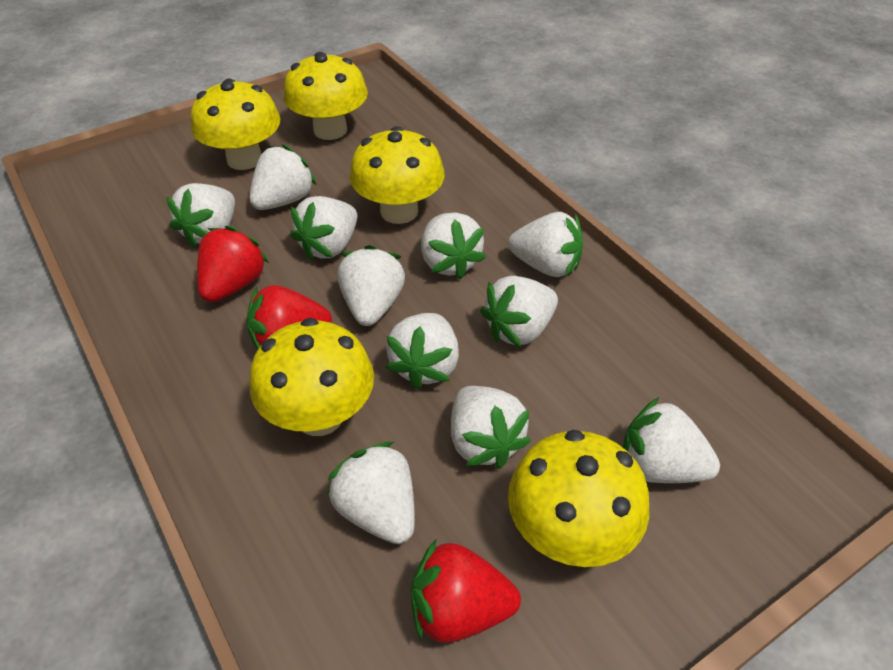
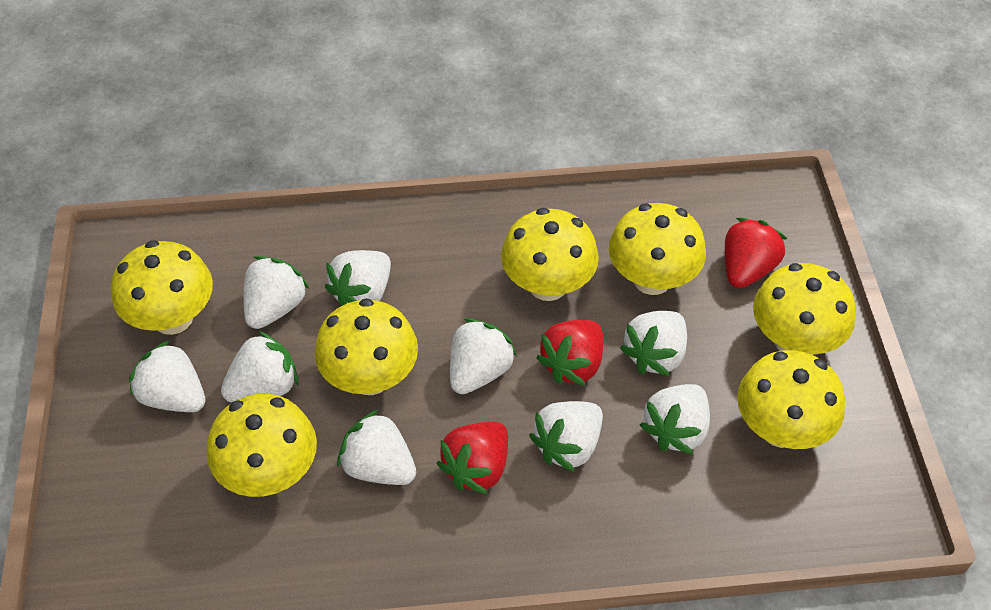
white strawberry: [166,183,235,248] [249,144,317,210] [290,196,358,261] [327,442,415,544] [337,245,405,326] [386,313,459,390] [421,213,486,279] [451,386,531,469] [480,276,558,347] [508,212,583,277] [623,397,720,483] = 11 -> [129,340,205,412] [221,331,299,402] [243,256,309,329] [325,250,391,306] [337,410,416,485] [450,318,517,394] [529,401,603,472] [620,311,687,376] [640,384,710,454] = 9
yellow mushroom: [191,79,280,170] [250,318,374,436] [284,52,368,140] [350,126,445,224] [508,430,650,567] = 5 -> [111,240,213,335] [207,394,317,497] [315,298,418,395] [501,208,599,301] [609,203,706,295] [737,350,845,449] [753,263,856,354] = 7

